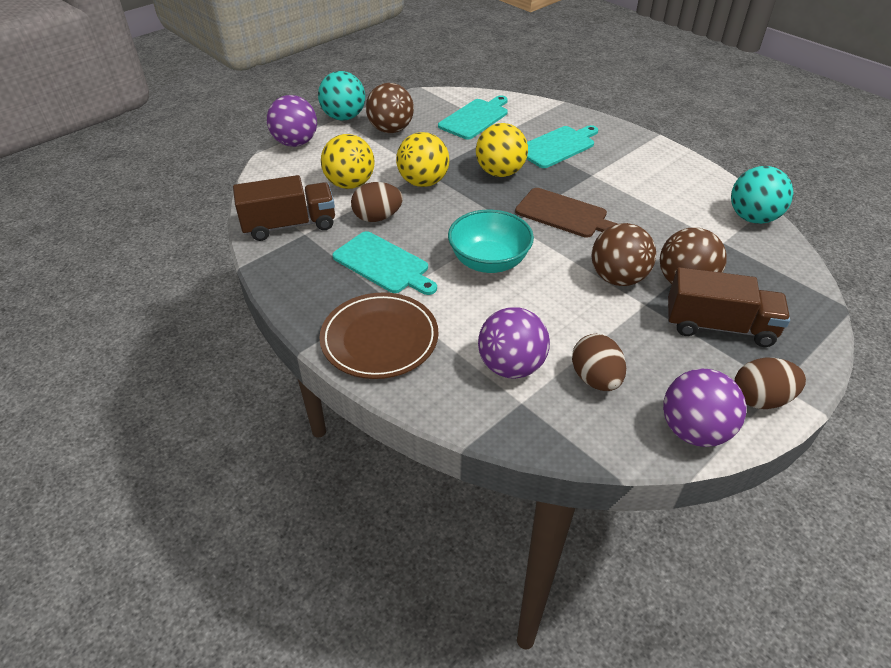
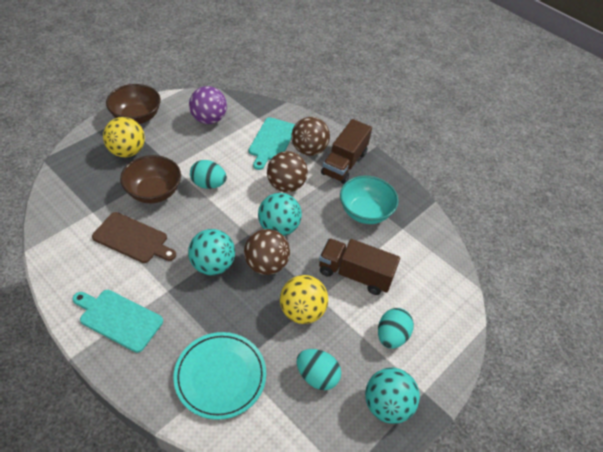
brown bowl: none = 0 -> [106,84,161,124] [120,155,181,203] = 2
brown egg: [351,182,403,222] [572,334,626,391] [735,358,806,409] = 3 -> none = 0
brown plate: [319,293,439,379] = 1 -> none = 0
purple ball: [267,95,317,147] [478,307,550,379] [663,369,746,447] = 3 -> [189,86,227,124] = 1
turquoise ball: [318,71,365,121] [731,166,793,224] = 2 -> [188,229,235,275] [258,193,302,236] [365,368,420,424] = 3
turquoise cutting board: [332,231,437,295] [438,95,508,139] [527,125,598,168] = 3 -> [73,290,163,353] [249,117,295,170] = 2
turquoise egg: none = 0 -> [190,160,227,189] [297,349,341,390] [378,308,414,349] = 3
turquoise plate: none = 0 -> [173,332,266,420] = 1
yellow ball: [321,134,375,189] [396,132,449,187] [476,123,528,177] = 3 -> [103,117,145,157] [280,275,328,324] = 2

